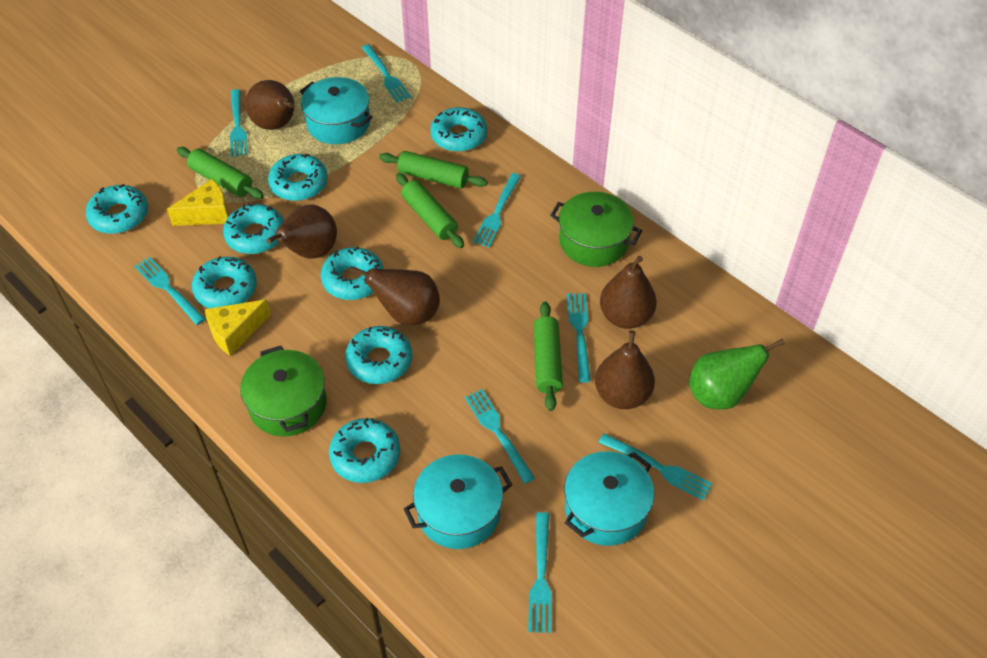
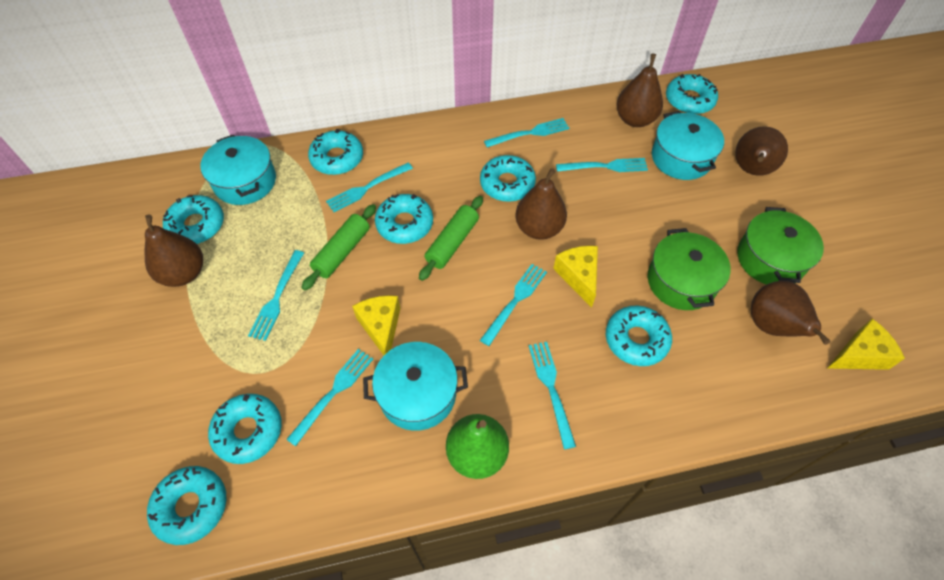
green rolling pin: [177,147,264,199] [379,151,488,189] [396,173,464,248] [533,301,563,411] = 4 -> [301,204,376,290] [419,196,483,281] = 2
turquoise fork: [135,257,206,325] [230,89,248,157] [362,44,411,103] [465,389,535,484] [473,173,521,247] [528,512,552,633] [567,293,591,382] [598,433,713,500] = 8 -> [248,250,304,341] [286,349,373,446] [326,163,413,212] [480,264,547,346] [484,118,569,147] [529,342,576,449] [556,158,648,172] = 7
yellow cheese: [167,179,229,226] [205,299,271,356] = 2 -> [352,295,400,355] [553,246,598,308] [827,319,905,370] = 3

